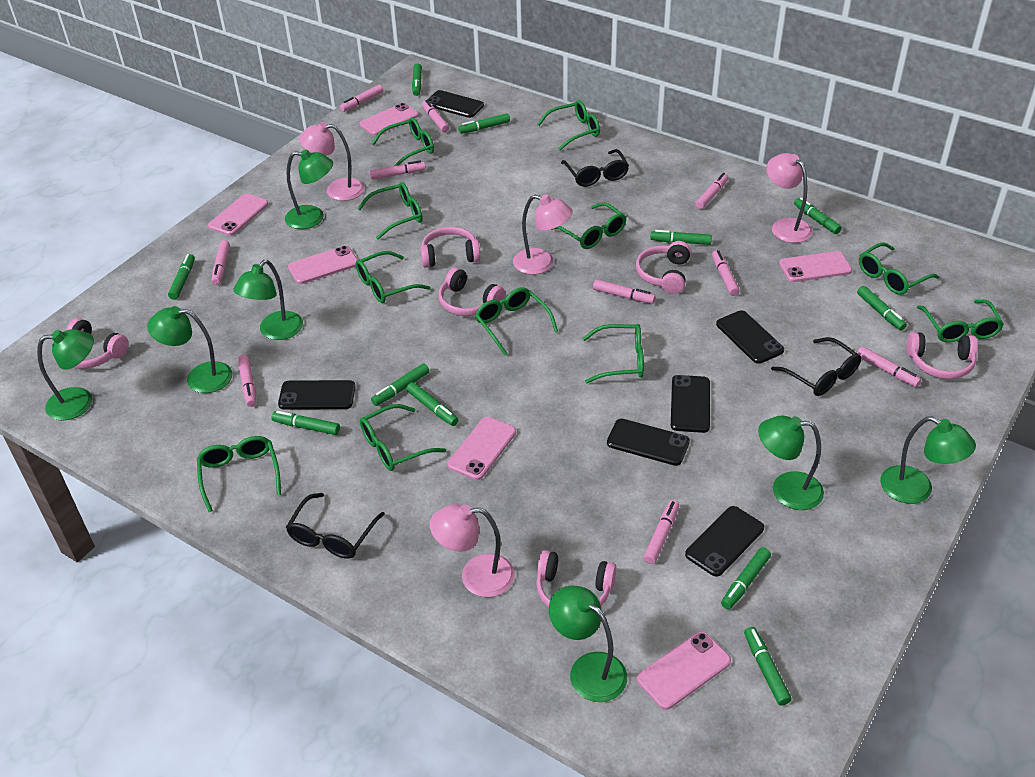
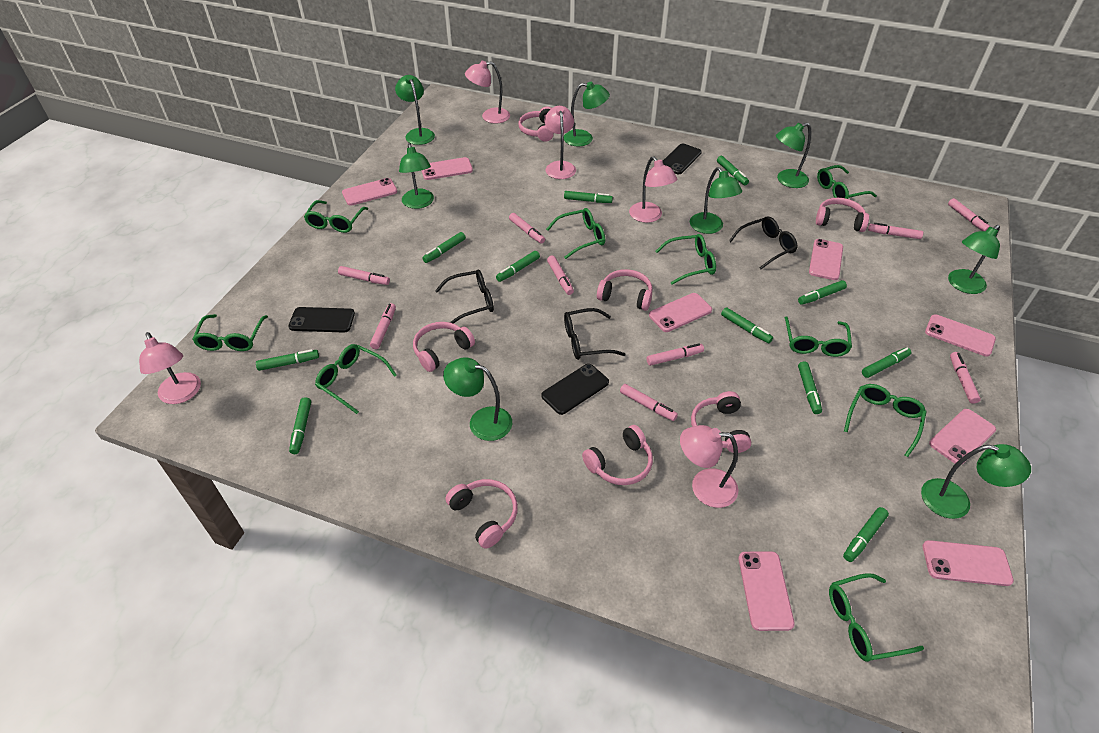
black phone: [278,380,355,410] [427,90,484,118] [607,419,690,466] [671,375,710,433] [685,506,764,577] [716,310,784,364] = 6 -> [288,307,355,333] [541,364,609,415] [663,143,702,174] = 3
green glasses: [197,436,281,512] [356,251,430,303] [358,182,423,240] [360,404,446,471] [371,117,434,166] [475,287,558,355] [537,100,600,151] [551,202,626,249] [583,324,644,383] [859,243,939,295] [917,300,1004,342] = 11 -> [192,314,268,351] [304,200,368,233] [315,344,397,414] [546,208,605,259] [655,234,716,285] [785,316,852,357] [817,165,877,199] [829,573,924,662] [844,384,927,457] = 9
green lamp: [37,329,94,421] [147,306,232,393] [233,260,303,340] [285,149,333,229] [549,585,627,702] [758,415,824,510] [880,416,976,504] = 7 -> [395,75,435,145] [399,143,434,209] [443,358,512,441] [564,82,610,146] [690,167,742,234] [776,123,811,188] [921,444,1031,519] [948,225,1000,294] = 8
pink headphones: [66,318,129,369] [420,227,480,268] [439,267,505,316] [536,550,617,608] [636,241,691,294] [906,332,978,379] = 6 -> [413,322,475,372] [446,479,518,549] [518,106,554,142] [582,425,653,485] [597,269,653,311] [691,391,751,453] [816,198,869,232] = 7
pink lamp: [299,122,364,201] [430,504,515,597] [513,194,573,275] [766,153,812,243] = 4 -> [139,332,201,404] [465,61,510,123] [545,106,576,179] [629,156,678,223] [680,425,738,508] = 5
pink marker: [212,240,230,285] [238,355,256,407] [340,85,383,112] [369,160,426,179] [422,100,450,133] [593,280,656,304] [643,500,679,564] [695,173,729,209] [712,250,740,296] [857,346,921,387] = 10 -> [338,266,390,285] [370,303,396,349] [509,213,545,244] [547,255,574,295] [620,384,678,421] [646,343,704,366] [868,223,923,239] [948,198,990,231] [950,352,981,404] = 9
pink phone: [208,193,268,236] [288,246,358,284] [360,103,419,136] [448,417,516,480] [637,631,731,710] [779,251,852,282] = 6 -> [342,178,397,206] [421,157,473,180] [649,293,712,332] [738,551,795,631] [809,239,843,280] [923,540,1014,586] [925,314,996,357] [929,409,996,465] = 8

